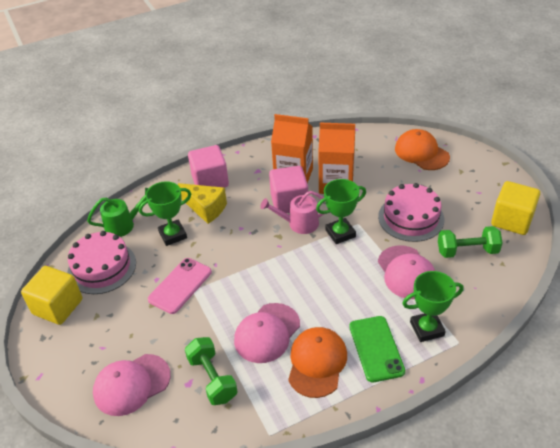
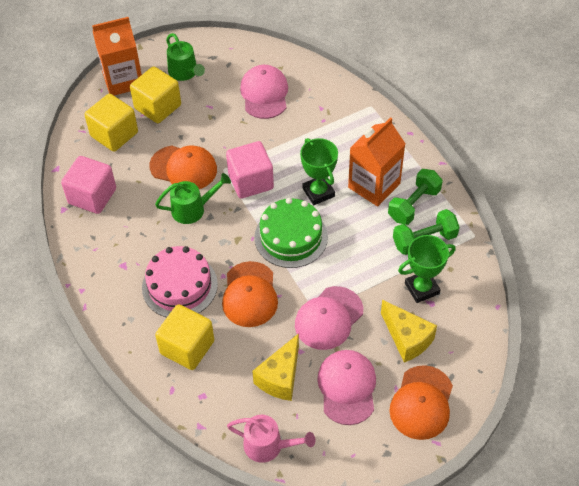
green cake: none = 0 -> [255,198,328,268] = 1
green phone: [349,316,405,382] = 1 -> none = 0
green trophy: [139,181,191,246] [316,179,366,244] [402,271,464,342] = 3 -> [300,138,338,205] [398,235,456,303] = 2
green watering can: [87,188,149,237] = 1 -> [155,173,231,224] [166,33,205,81] = 2
orange cap: [288,327,347,398] [395,129,450,170] = 2 -> [149,145,217,189] [222,261,278,327] [389,365,453,440] = 3
pink cake: [68,231,136,294] [378,183,444,242] = 2 -> [142,246,218,317] = 1
pink phone: [148,258,212,314] = 1 -> none = 0
yellow cheese: [178,183,227,224] = 1 -> [252,333,299,401] [381,300,437,363] = 2
yellow cube: [21,266,82,325] [491,181,540,235] = 2 -> [84,94,138,152] [130,66,181,123] [155,304,214,370] = 3

